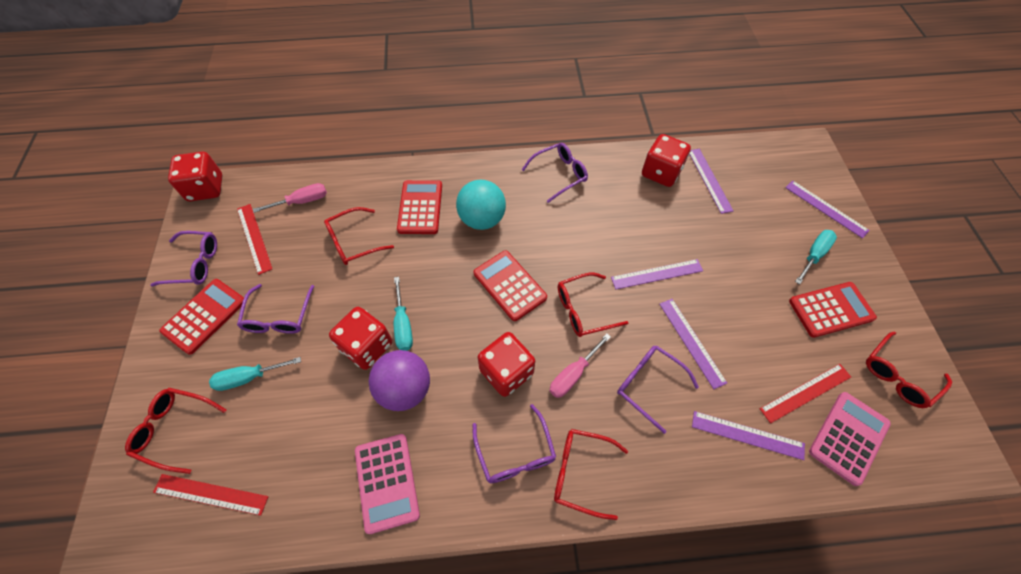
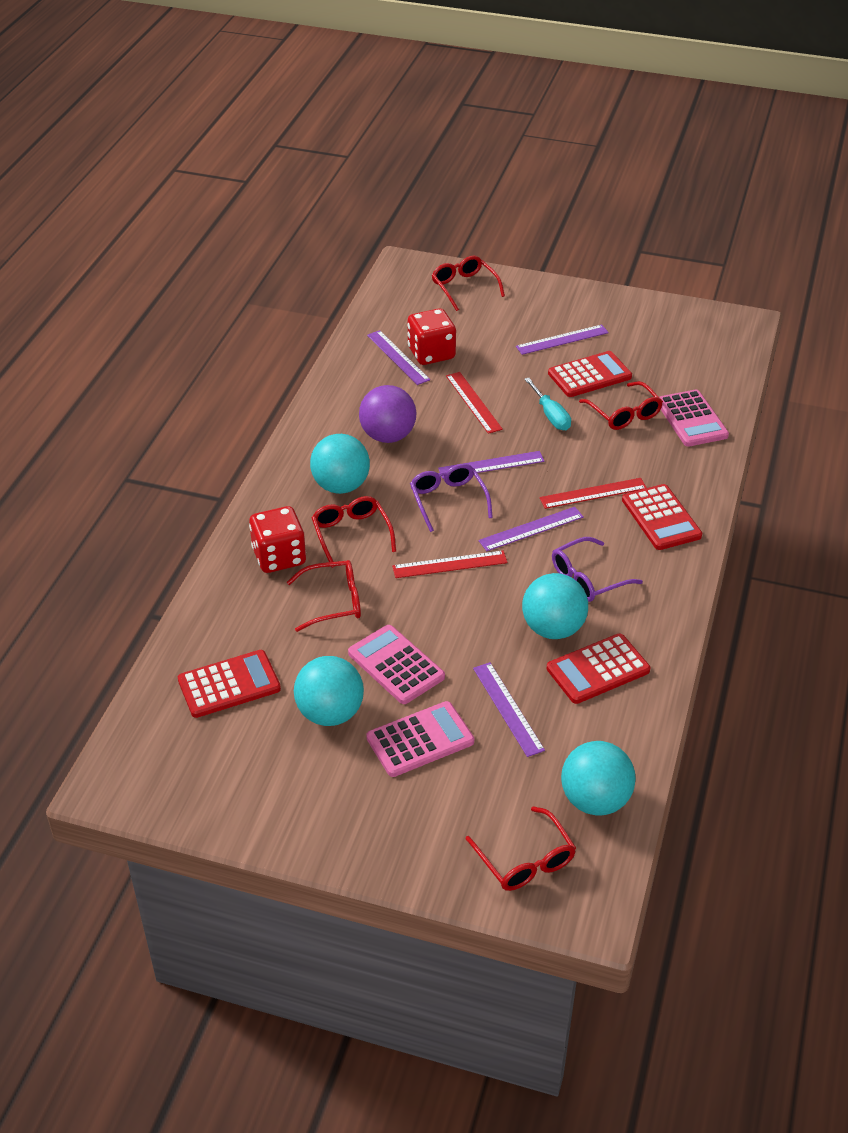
pink calculator: [355,434,420,534] [809,392,891,486] = 2 -> [348,625,445,704] [366,701,474,777] [660,390,729,447] = 3
pink screwdriver: [253,183,327,213] [549,334,611,398] = 2 -> none = 0
purple glasses: [150,231,217,287] [237,284,314,334] [473,404,556,483] [521,143,588,203] [617,345,699,434] = 5 -> [410,464,493,532] [552,537,643,602] = 2
red dice: [168,152,223,201] [329,307,392,370] [478,332,535,397] [642,134,691,187] = 4 -> [249,506,306,573] [408,308,456,365] = 2
turquoise ball: [456,180,506,230] = 1 -> [294,656,364,726] [310,434,370,494] [522,573,588,639] [561,741,636,816] = 4
turquoise screwdriver: [209,357,301,391] [394,277,413,351] [795,230,837,285] = 3 -> [524,378,571,430] = 1

